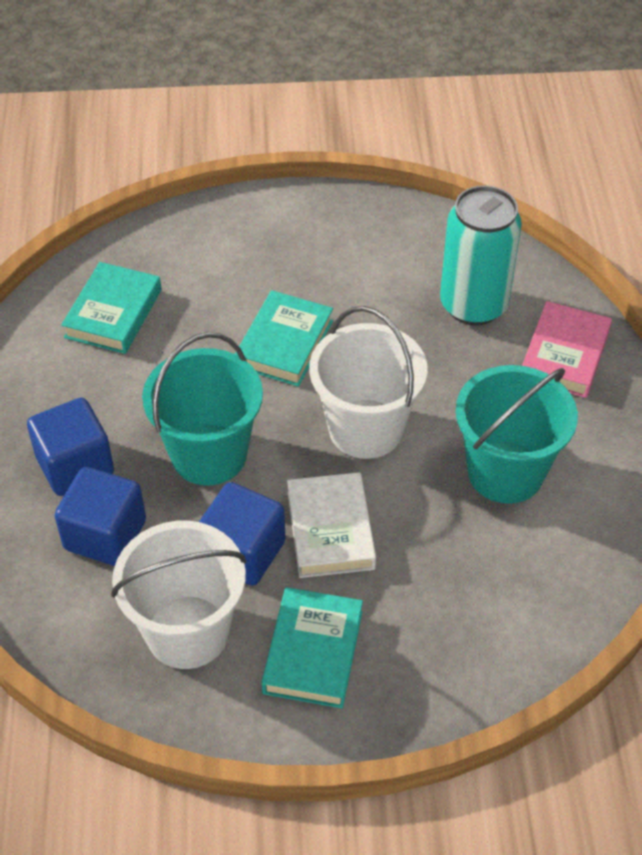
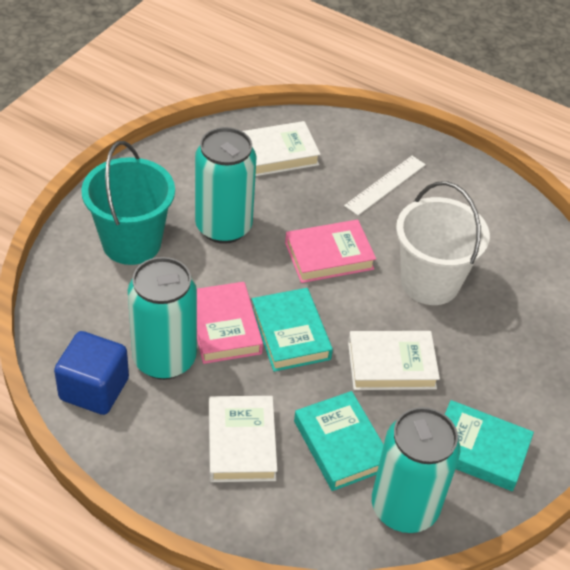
blue cube: [27,398,114,496] [54,467,146,566] [199,482,285,586] = 3 -> [54,331,129,415] = 1
pink book: [522,301,612,398] = 1 -> [197,282,263,364] [285,220,376,283] = 2
turquoise bucket: [142,332,263,486] [456,365,578,504] = 2 -> [81,141,175,265] = 1
turquoise can: [440,186,522,325] = 1 -> [128,257,197,380] [195,127,256,244] [372,407,460,533] = 3
white book: [287,472,376,578] = 1 -> [209,396,277,482] [242,121,321,176] [348,331,440,390] = 3
white bucket: [111,521,246,669] [309,306,428,459] = 2 -> [396,181,490,305] = 1
white ruler: none = 0 -> [344,156,426,215] = 1

